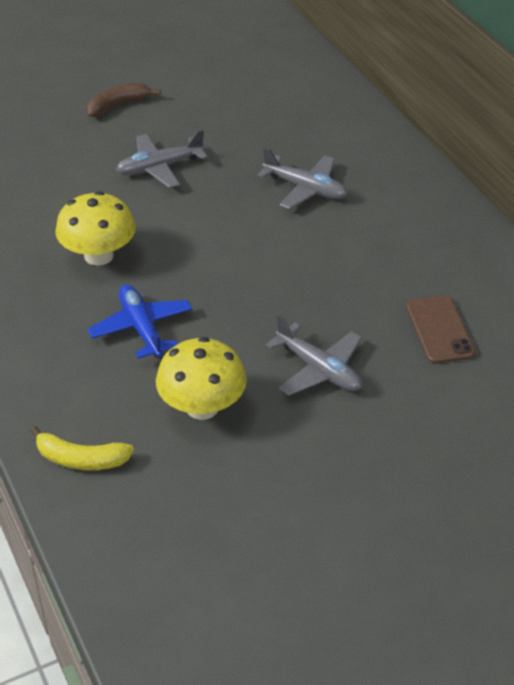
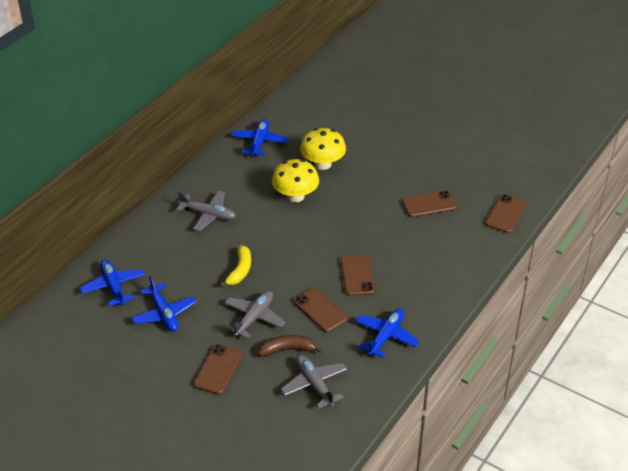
blue plane: [87,284,192,359] = 1 -> [80,260,145,306] [131,275,197,331] [231,119,288,157] [355,308,419,358] = 4
brown phone: [406,295,475,364] = 1 -> [193,344,243,395] [293,288,348,332] [340,254,375,296] [402,191,457,217] [485,194,527,233] = 5

